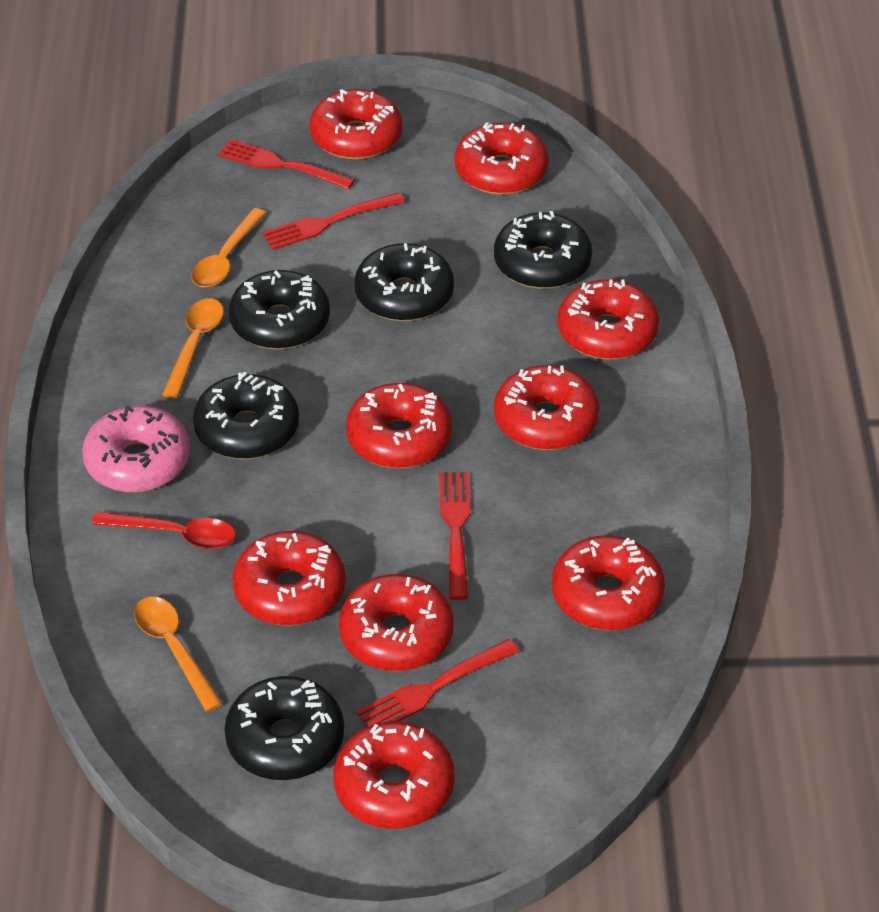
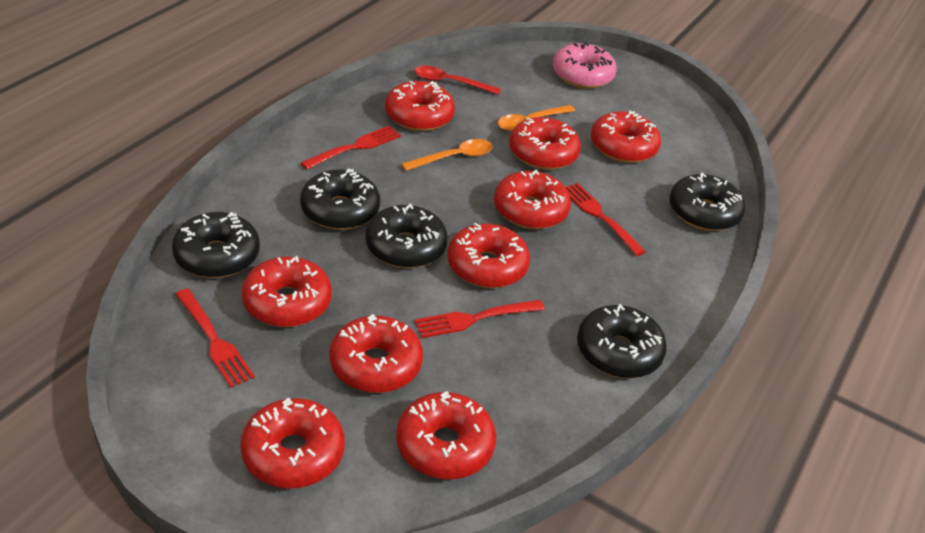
orange spoon: [134,597,223,712] [162,298,224,399] [191,208,266,288] = 3 -> [401,139,493,171] [498,105,575,131] = 2

